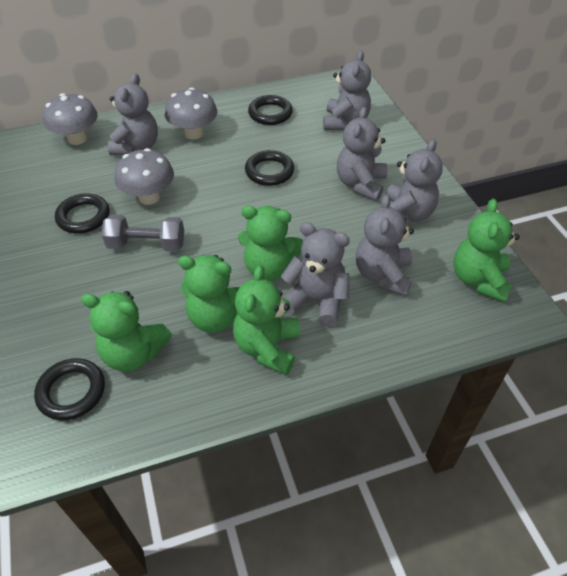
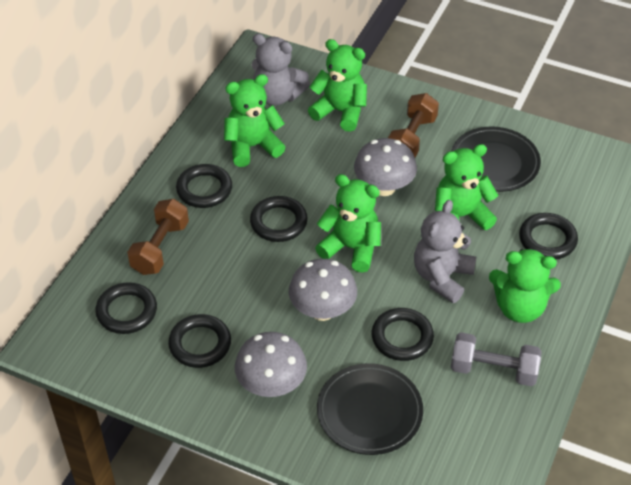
black plate: none = 0 -> [317,363,423,455] [451,126,541,192] = 2
black ring: [34,358,105,421] [55,194,109,233] [245,150,294,186] [248,95,293,125] = 4 -> [95,282,157,334] [168,314,231,368] [176,164,232,208] [250,196,308,242] [371,308,434,361] [519,213,578,260] = 6
brown dumbbell: none = 0 -> [127,199,189,275] [388,93,439,157] = 2
grey teddy bear: [108,73,158,155] [281,222,350,326] [323,51,371,130] [337,107,387,201] [356,194,414,296] [386,139,443,224] = 6 -> [252,34,310,106] [414,200,476,303] = 2

